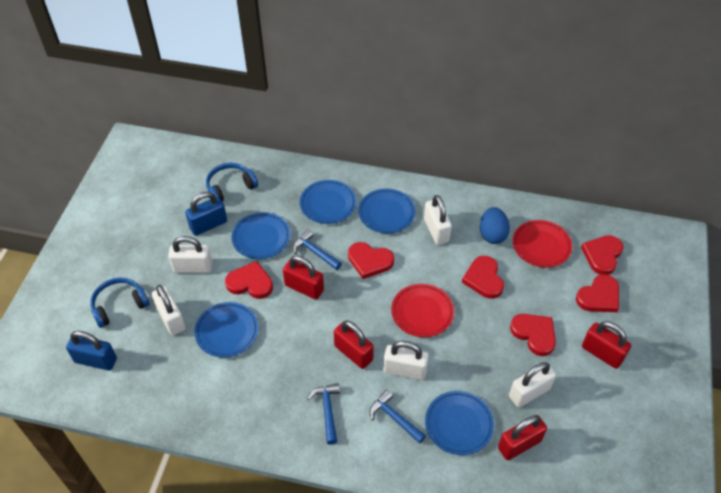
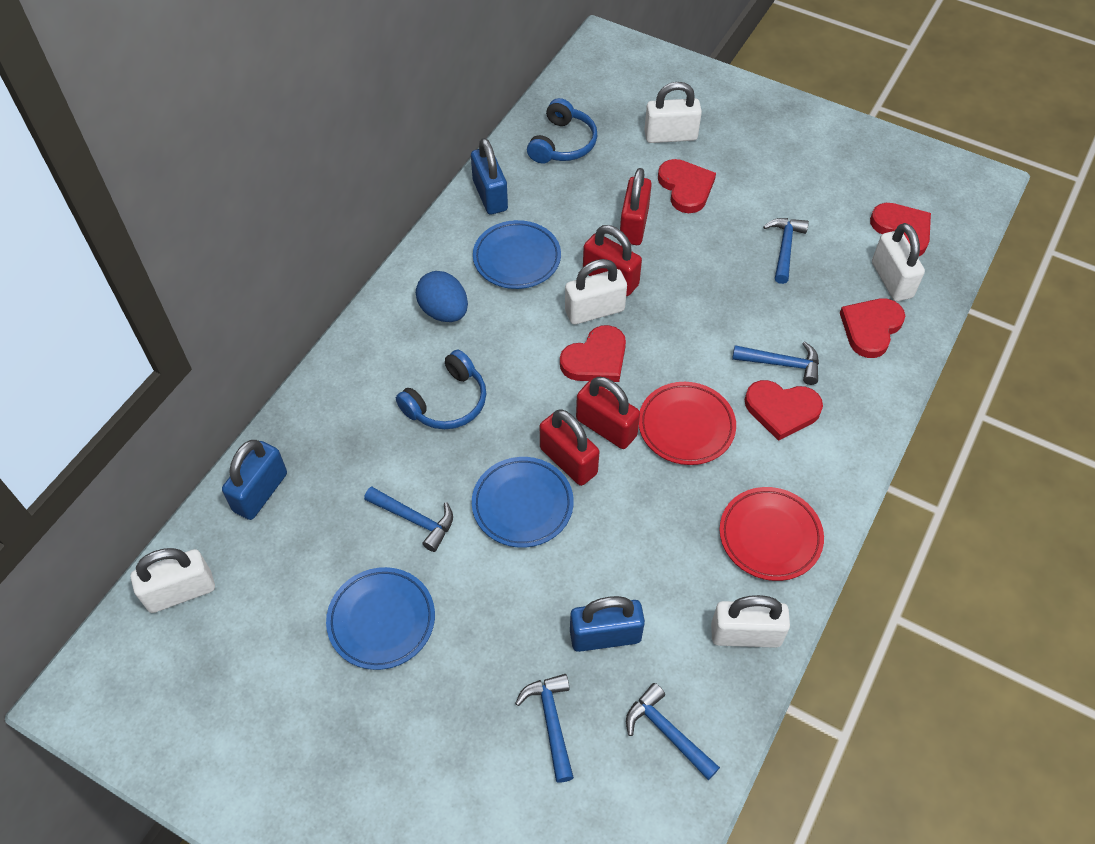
blue hammer: [293,230,342,270] [307,383,340,445] [370,390,426,444] = 3 -> [364,486,453,552] [515,674,574,783] [626,683,720,780] [732,342,819,385] [763,218,809,284] = 5
blue padlock: [66,331,117,371] [185,192,227,236] = 2 -> [222,440,287,520] [471,138,508,215] [570,596,645,652] = 3
blue plate: [194,302,259,357] [232,212,290,259] [300,180,356,224] [358,189,416,233] [425,391,494,455] = 5 -> [326,567,435,670] [472,457,574,548] [473,220,561,289] = 3
red heart: [225,261,273,299] [348,242,394,279] [462,256,504,299] [510,314,556,356] [576,274,619,312] [581,235,623,275] = 6 -> [560,325,626,382] [658,159,716,213] [745,380,823,441] [840,298,905,358] [870,203,931,256] = 5

